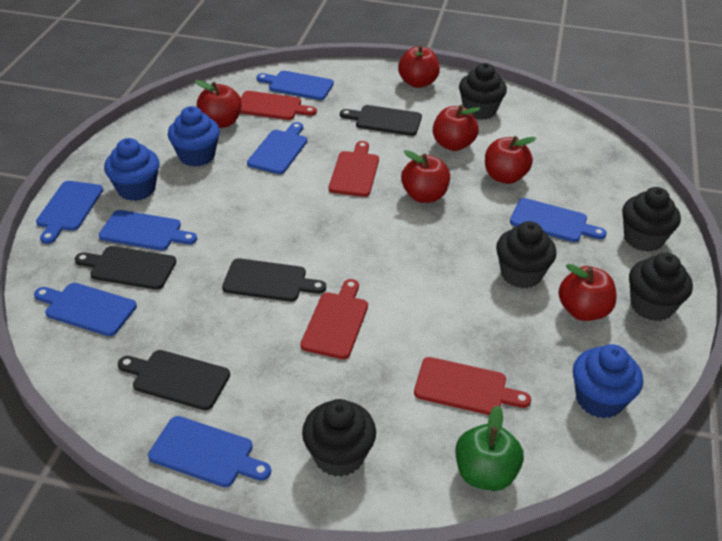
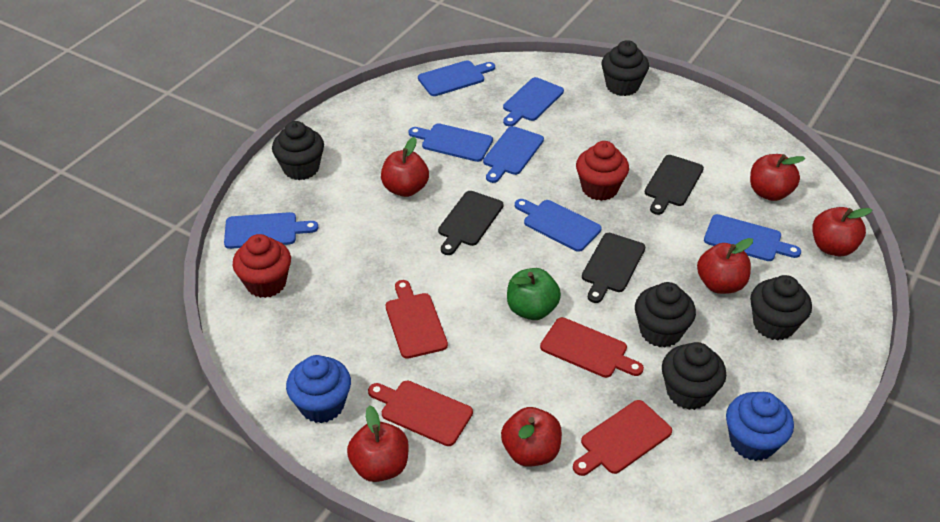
black cutting board: [75,246,177,290] [118,350,230,410] [222,258,326,302] [340,105,422,136] = 4 -> [438,191,504,255] [582,233,645,303] [645,155,704,215] = 3
blue cupcake: [104,138,160,201] [168,106,220,167] [573,344,643,418] = 3 -> [286,355,351,423] [726,392,794,461] = 2
red cupcake: none = 0 -> [233,234,291,298] [576,141,629,201] = 2

